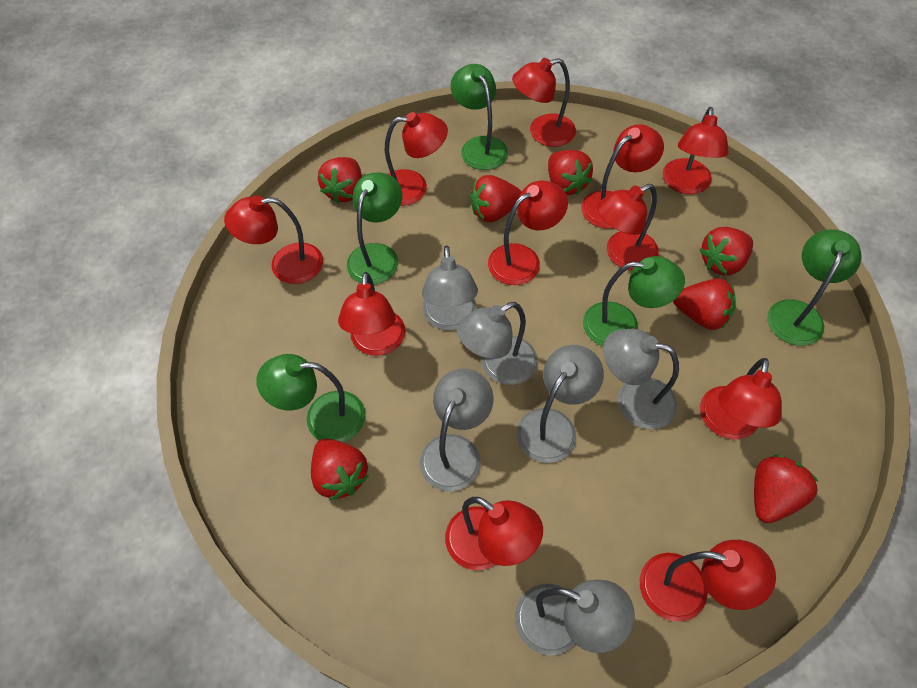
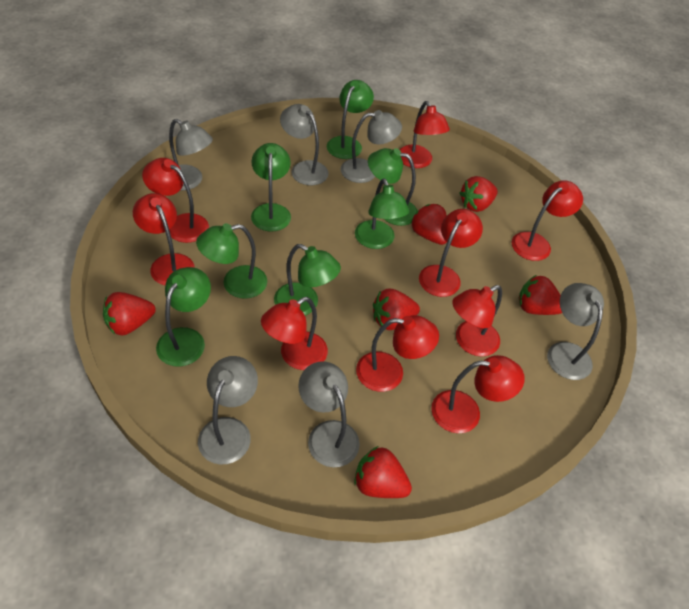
green lamp: [256,354,366,442] [347,173,403,285] [451,64,508,170] [583,256,685,347] [767,229,861,346] = 5 -> [156,267,211,367] [196,223,267,299] [251,143,291,232] [274,244,341,316] [327,80,374,159] [355,178,409,249] [368,148,417,226] = 7
red lamp: [224,196,323,284] [338,272,405,356] [385,112,448,206] [445,497,543,570] [488,180,568,285] [512,58,576,147] [581,124,664,228] [597,184,659,270] [640,540,776,622] [663,107,729,194] [700,358,782,439] = 11 -> [133,193,195,285] [142,158,209,243] [261,297,328,370] [356,315,439,392] [399,101,450,168] [419,209,483,297] [431,355,525,433] [452,285,502,357] [512,180,583,261] = 9
red strawberry: [311,439,368,500] [318,157,362,203] [470,175,522,222] [548,150,593,195] [673,279,736,330] [699,227,753,275] [754,455,818,523] = 7 -> [103,292,156,335] [354,446,412,498] [373,289,420,330] [411,204,447,245] [460,176,498,212] [519,275,562,315] = 6

